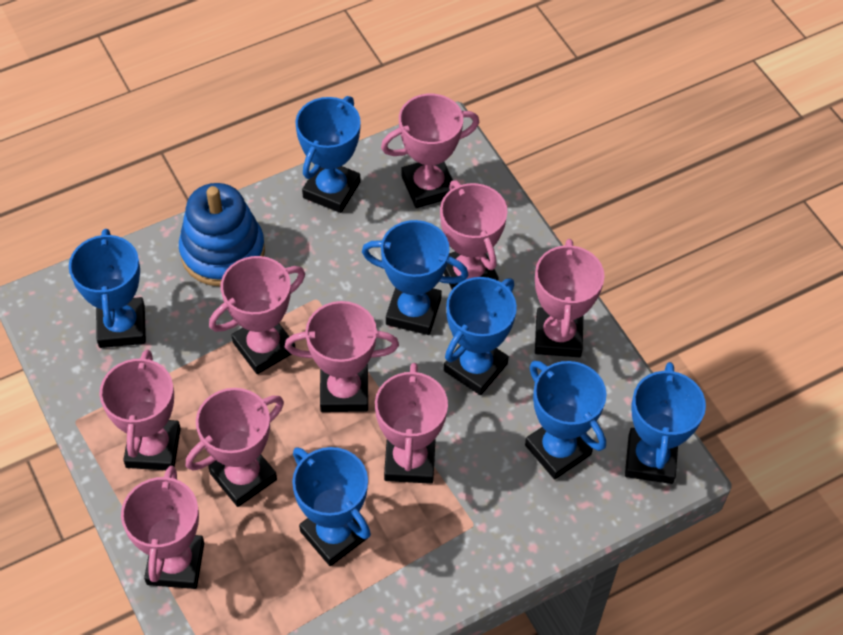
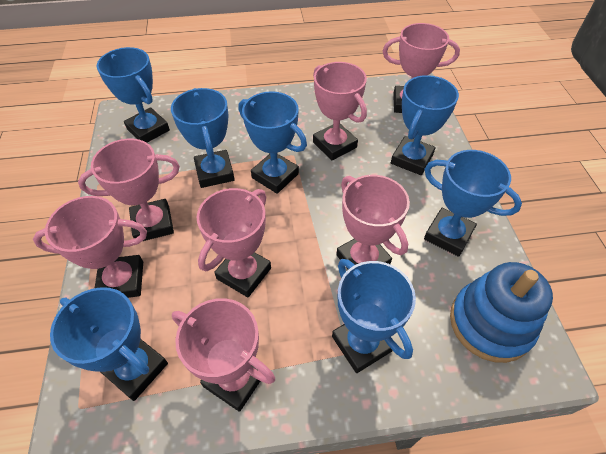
pink trophy: [99,350,181,470] [121,466,204,589] [186,388,284,507] [209,256,305,374] [285,301,399,412] [375,363,448,484] [381,94,479,208] [440,180,507,289] [535,239,605,357] = 9 -> [33,196,147,298] [78,139,180,241] [172,298,275,412] [197,188,271,297] [313,62,367,161] [336,175,410,269] [383,23,460,113] = 7

